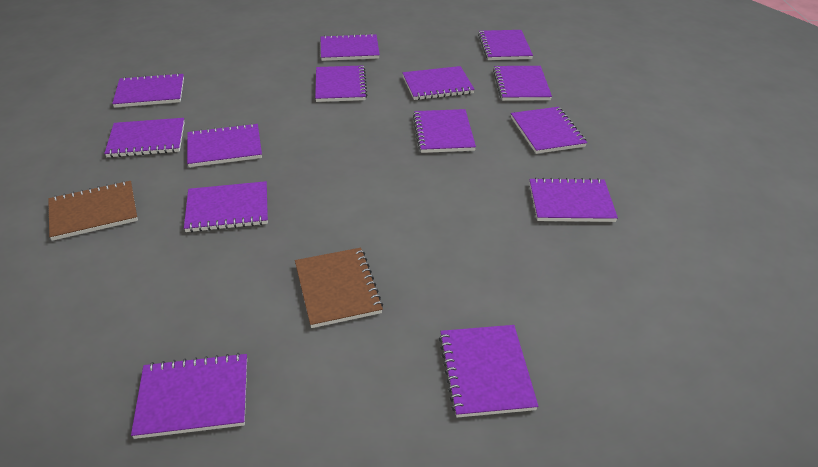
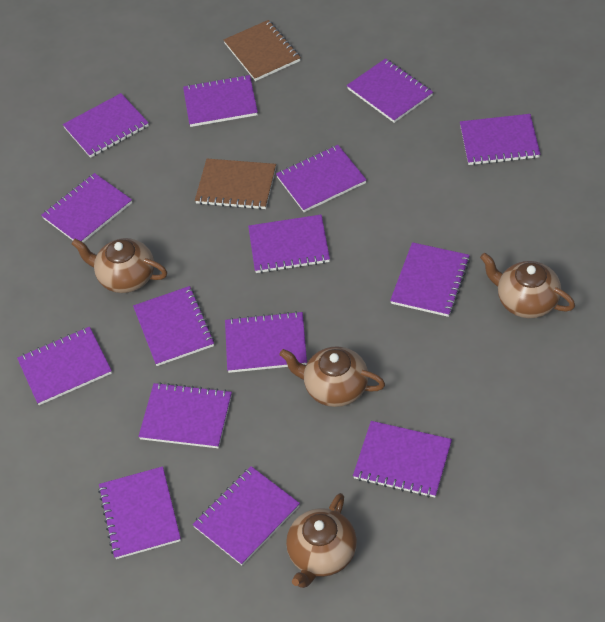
brown teapot: none = 0 -> [71,238,167,293] [279,346,385,407] [286,493,357,588] [480,253,575,318] = 4
purple notebook: [104,118,184,158] [112,73,184,107] [131,353,247,439] [184,181,268,232] [187,123,262,167] [315,65,367,102] [321,33,380,61] [402,66,475,100] [413,109,476,153] [439,325,539,417] [478,30,533,60] [493,66,552,101] [511,107,587,154] [529,178,618,222] = 14 -> [17,327,112,405] [41,173,132,242] [63,93,149,158] [98,466,181,559] [133,286,214,366] [138,382,232,448] [183,75,258,127] [192,466,300,565] [225,311,307,373] [248,215,330,273] [276,145,367,212] [347,58,433,123] [353,421,452,498] [390,242,470,317] [460,114,540,165] = 15

